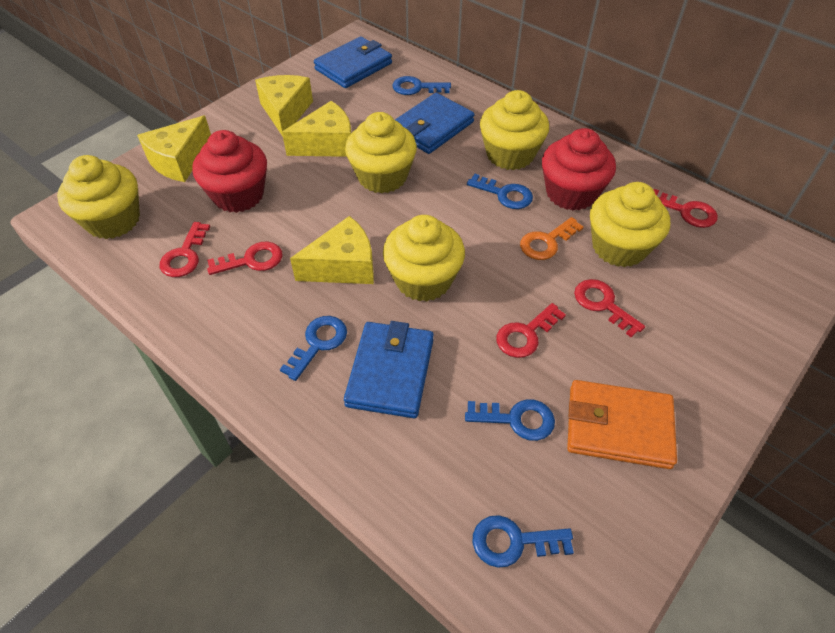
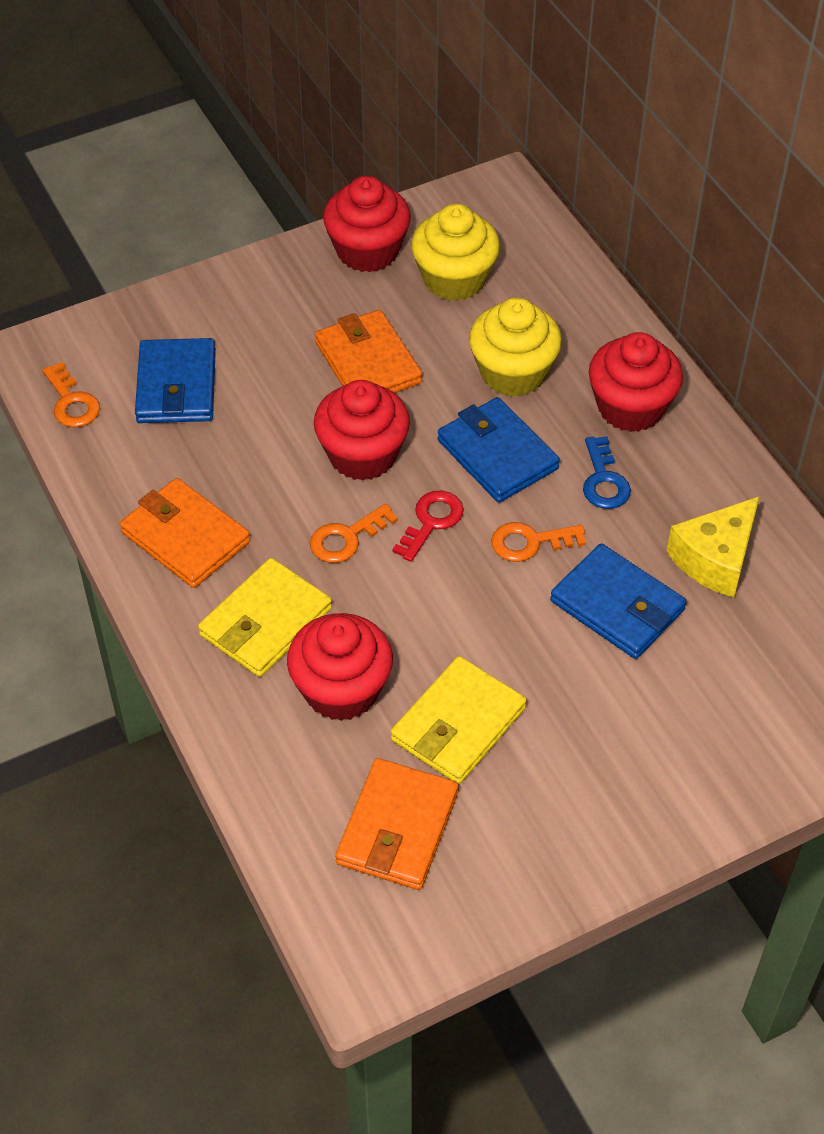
blue key: [280,316,347,381] [392,76,451,95] [465,399,555,441] [467,173,533,209] [473,515,574,568] = 5 -> [583,436,631,509] = 1
orange key: [520,217,583,260] = 1 -> [42,362,100,427] [310,504,398,563] [491,522,586,562] = 3
orange wallet: [567,380,677,469] = 1 -> [120,478,250,588] [315,310,422,393] [335,758,459,890] = 3
red cupcake: [192,130,267,213] [542,128,616,211] = 2 -> [287,613,393,721] [314,380,410,481] [323,176,411,272] [589,332,683,432] = 4
red key: [160,222,210,277] [207,242,283,275] [496,303,566,358] [574,279,645,337] [653,189,718,228] = 5 -> [392,491,464,562] = 1
yellow cheese: [137,116,211,182] [255,75,313,136] [282,101,351,157] [290,216,374,284] = 4 -> [667,496,760,598] = 1
yellow cupcake: [57,155,140,239] [345,112,417,194] [383,215,465,302] [480,90,549,170] [590,182,670,267] = 5 -> [411,204,500,301] [469,298,562,397] = 2
yellow wallet: none = 0 -> [198,558,332,677] [391,656,527,784] = 2

